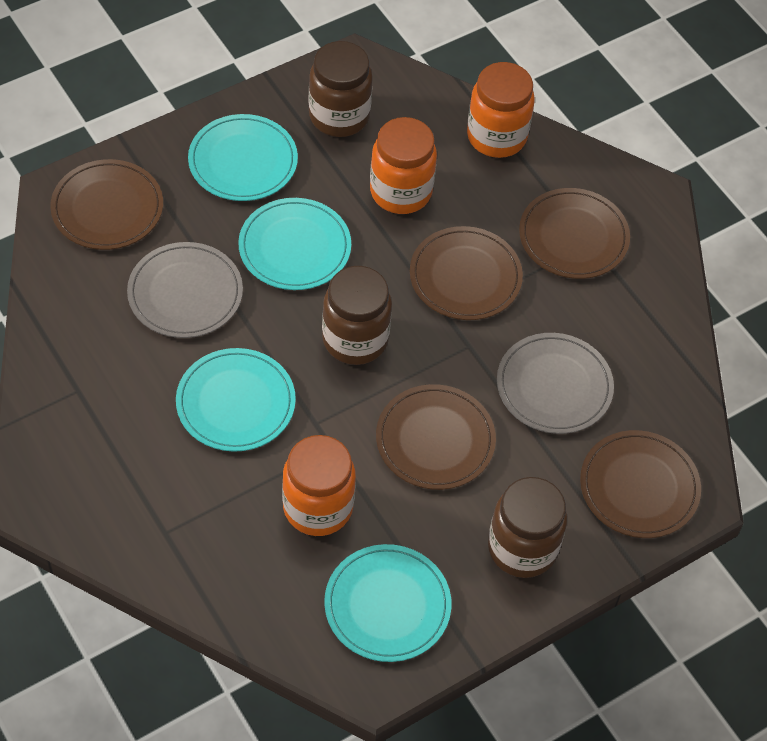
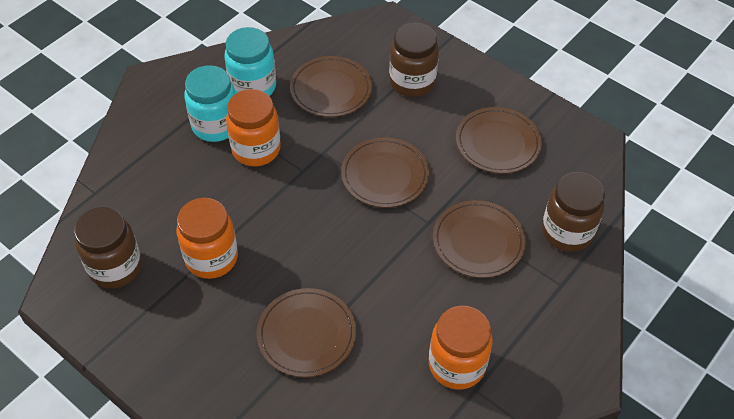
grey plate: [127,242,243,338] [497,333,614,434] = 2 -> none = 0
turquoise jar: none = 0 -> [184,65,236,142] [224,27,276,96] = 2
turquoise plate: [176,348,296,452] [188,114,298,201] [238,198,351,290] [324,544,451,662] = 4 -> none = 0

